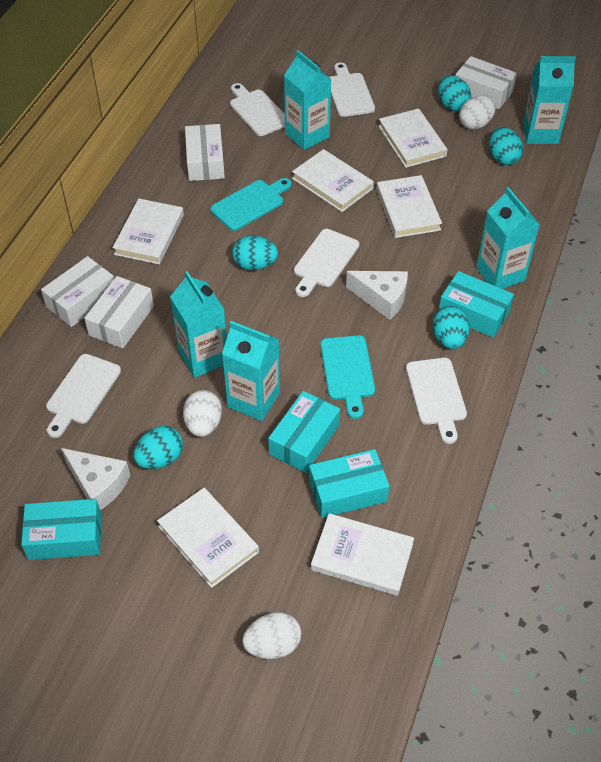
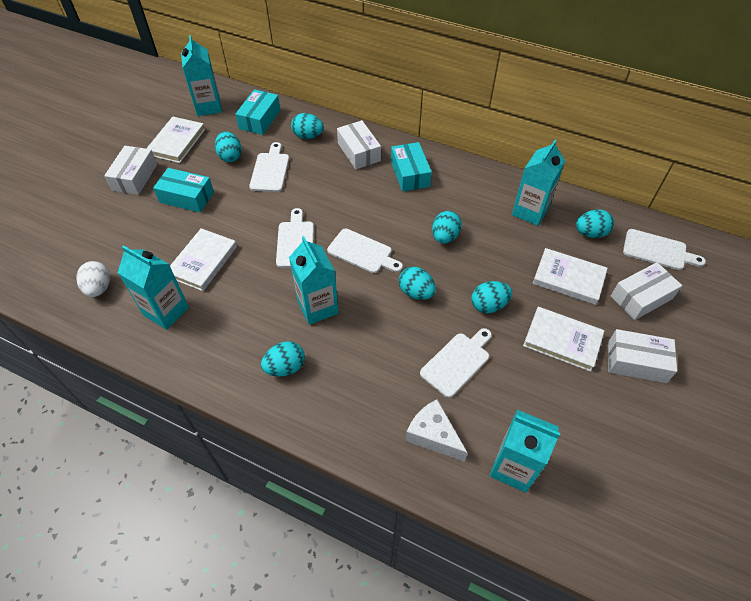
turquoise box: [21,499,101,560] [268,391,340,473] [309,449,390,518] [439,271,514,338] = 4 -> [153,168,214,213] [235,89,280,135] [391,142,432,192] = 3
turquoise cutting board: [210,178,292,231] [321,335,375,419] = 2 -> none = 0
turquoise egg: [133,426,183,469] [232,236,278,270] [433,306,470,349] [438,75,471,111] [489,127,523,165] = 5 -> [215,131,242,162] [261,341,305,376] [291,113,324,139] [399,267,436,300] [432,211,462,244] [471,281,512,313] [576,209,614,238] = 7
white book: [113,198,184,264] [157,488,259,588] [292,149,374,212] [311,513,414,596] [376,175,442,238] [379,108,447,168] = 6 -> [146,117,205,163] [170,228,237,291] [523,307,604,372] [533,248,608,305] = 4
white cheese: [61,448,130,510] [346,271,408,320] = 2 -> [406,399,468,461] = 1
white egg: [183,390,222,437] [242,612,301,659] [459,95,496,130] = 3 -> [76,261,110,297] = 1

